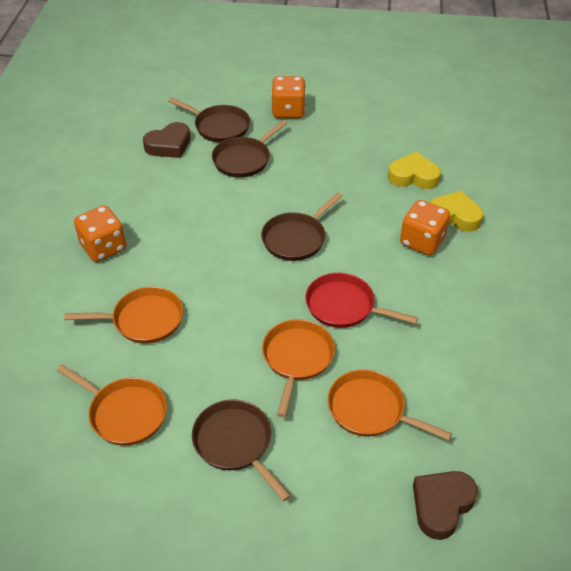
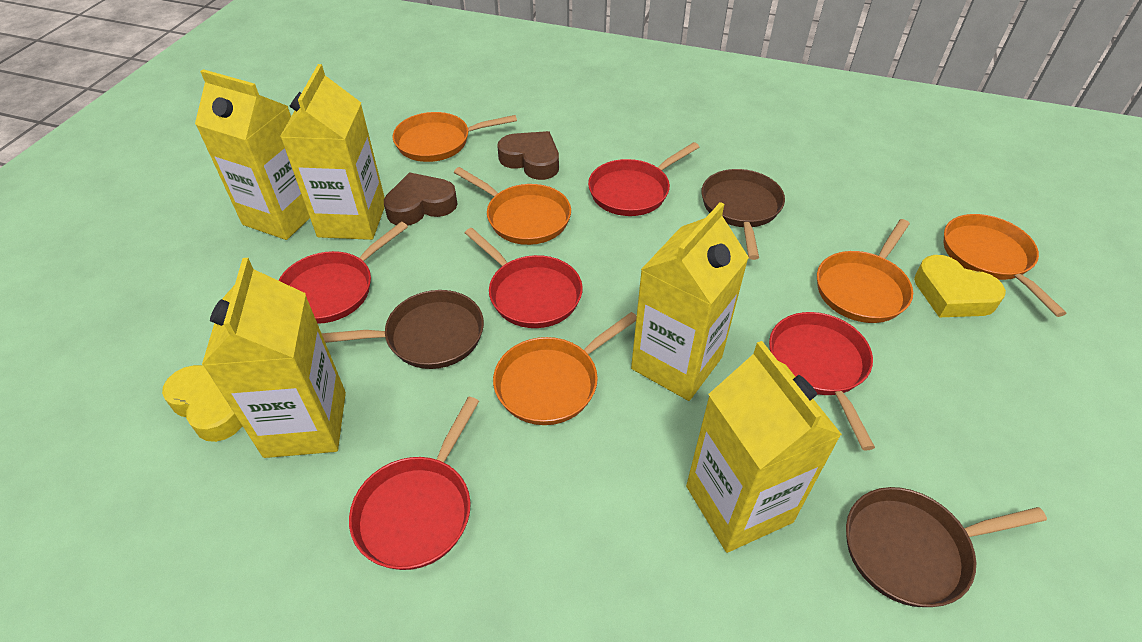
brown pan: [168,97,250,142] [192,399,291,501] [212,120,288,178] [261,192,343,261] = 4 -> [321,290,484,369] [701,169,785,260] [846,487,1047,607] = 3
orange dice: [74,205,126,262] [271,76,306,118] [400,200,450,255] = 3 -> none = 0
orange pan: [57,365,167,446] [64,287,183,344] [262,319,335,417] [328,369,452,441] = 4 -> [393,112,517,162] [454,167,571,245] [493,312,637,425] [817,219,913,323] [944,214,1066,317] = 5
red pan: [305,273,418,328] = 1 -> [278,222,408,324] [349,397,479,570] [465,228,583,328] [588,142,699,216] [769,312,875,451] = 5
yellow carton: none = 0 -> [195,69,310,240] [202,258,346,458] [280,64,385,240] [631,202,749,401] [686,341,842,553] = 5

